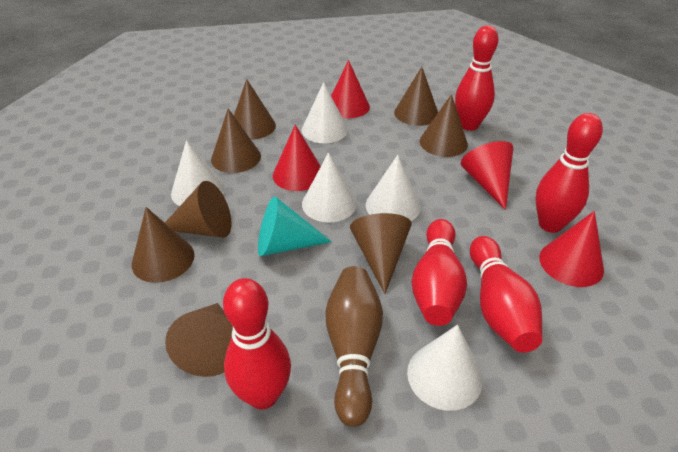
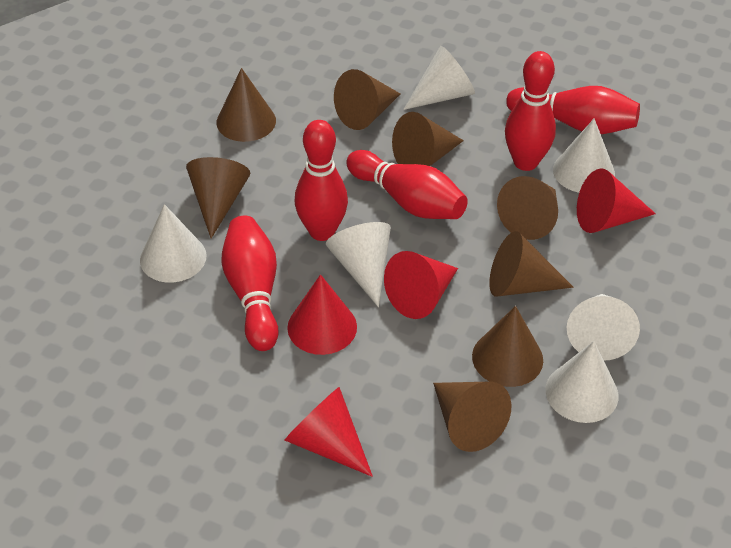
brown bowling pin: [325,266,383,427] = 1 -> none = 0
turquoise cone: [258,196,332,256] = 1 -> none = 0
white cone: [171,140,225,206] [302,82,348,143] [302,152,357,222] [366,155,421,221] [407,325,483,411] = 5 -> [140,204,207,283] [326,222,391,307] [403,46,475,110] [545,341,619,423] [553,118,615,193] [567,294,640,360] = 6

